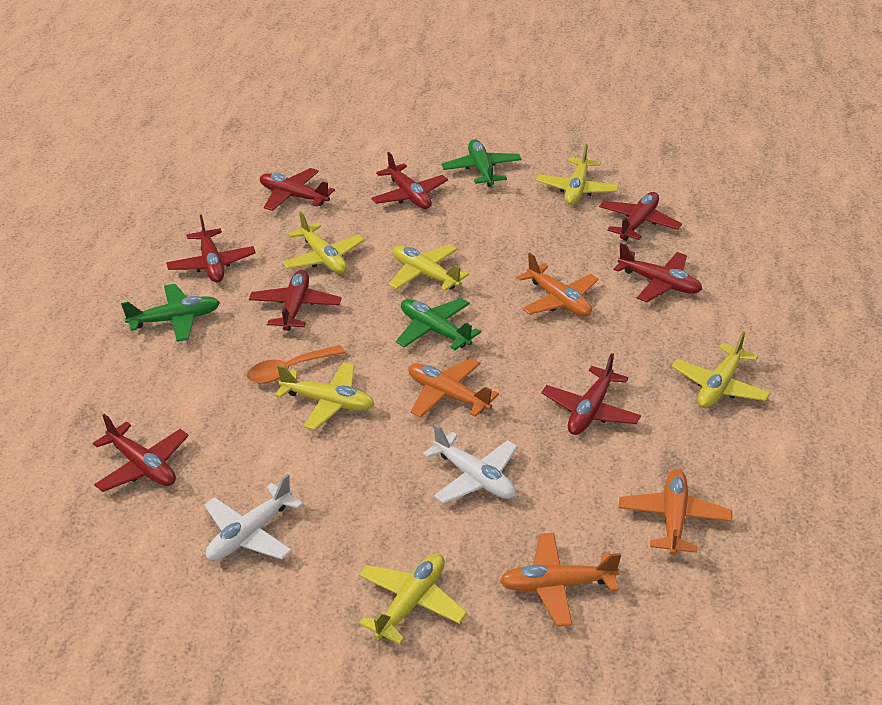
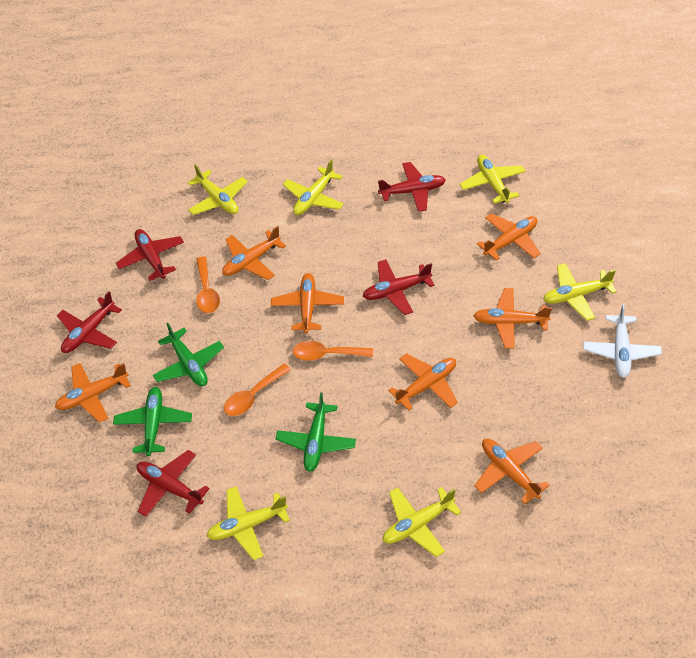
orange plane: [408,358,499,418] [500,533,621,626] [517,253,599,317] [619,469,732,555] = 4 -> [55,363,131,423] [222,226,286,280] [271,273,344,333] [388,353,458,411] [474,288,552,349] [474,439,550,504] [477,213,541,260] = 7
orange spoon: [246,345,345,384] = 1 -> [196,257,220,313] [224,364,291,416] [293,341,373,361] = 3
red plane: [93,414,189,492] [166,215,256,283] [249,270,341,331] [260,168,335,211] [371,152,448,209] [541,353,641,435] [599,192,682,241] [614,243,702,302] = 8 -> [57,291,122,353] [116,229,184,281] [137,450,210,517] [363,259,435,315] [378,162,446,212] = 5
white plane: [204,474,303,561] [423,424,517,503] = 2 -> [583,304,662,378] = 1

